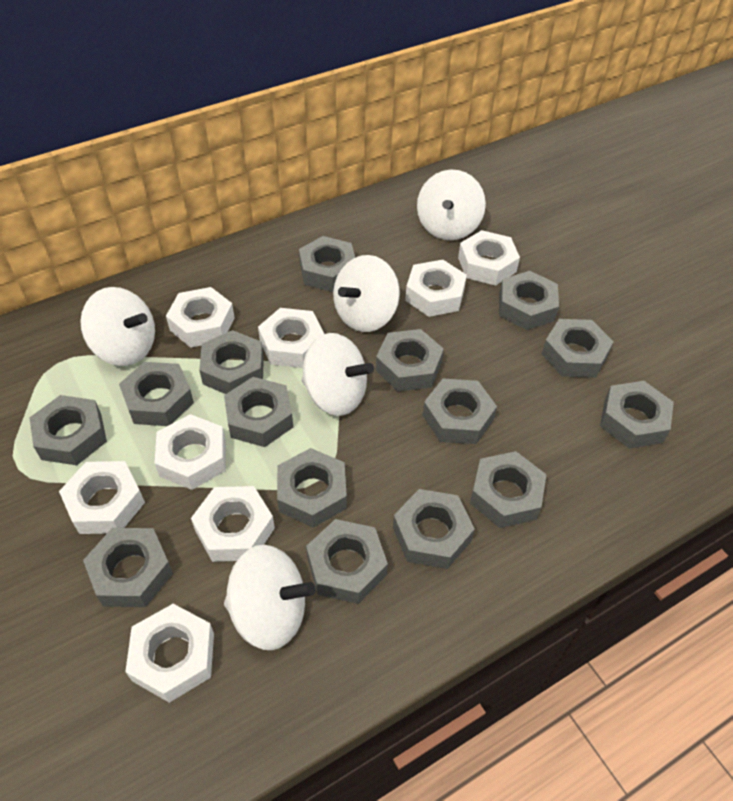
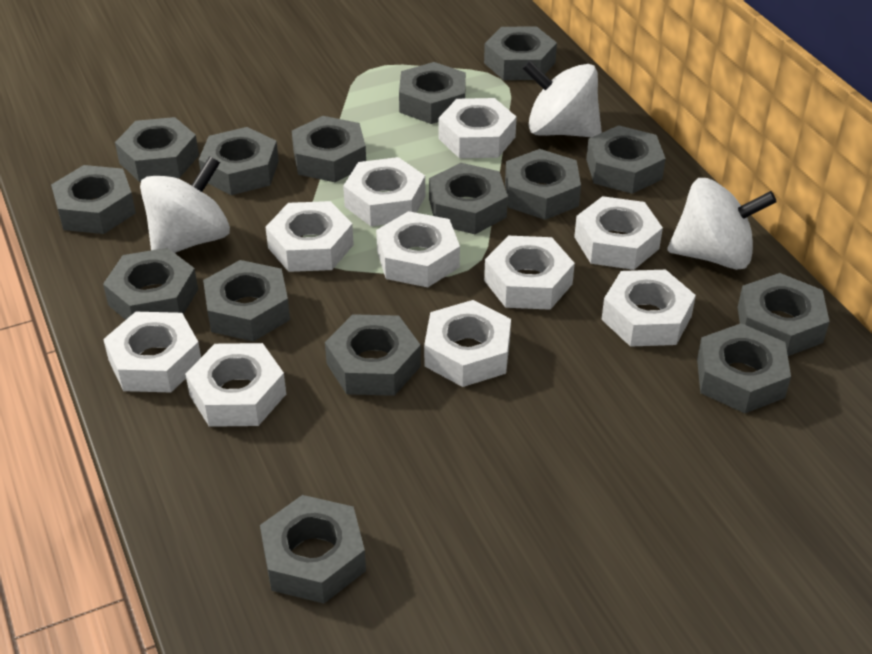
white nut: [59,461,145,534] [125,604,214,703] [155,414,226,490] [166,287,235,348] [191,486,275,562] [258,308,324,368] [405,260,467,317] [458,230,520,286] = 8 -> [103,312,201,392] [185,343,286,427] [265,201,354,272] [343,157,425,226] [376,211,460,288] [424,300,511,387] [438,98,517,158] [484,236,575,310] [574,196,663,270] [601,270,696,347] = 10
white spinning top: [80,287,155,366] [224,545,316,650] [301,333,374,416] [333,255,400,332] [417,170,486,240] = 5 -> [140,156,230,253] [522,60,602,137] [667,178,777,270] = 3

